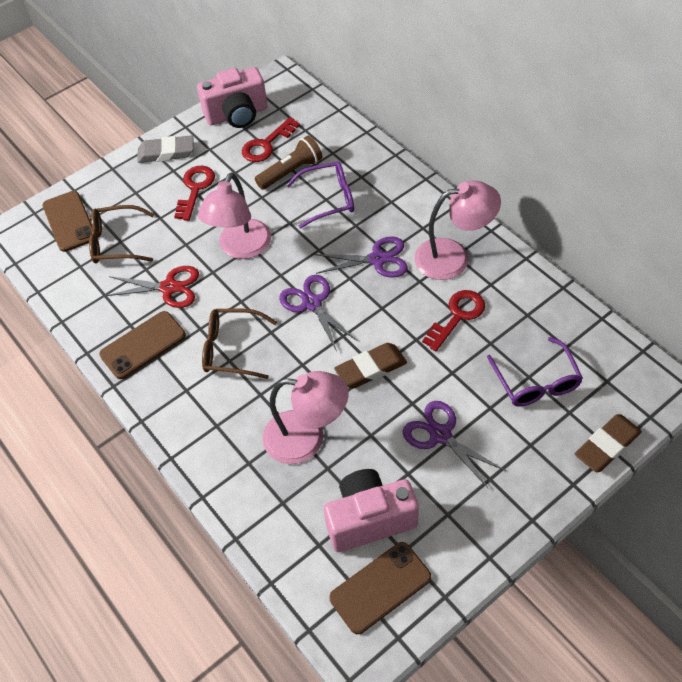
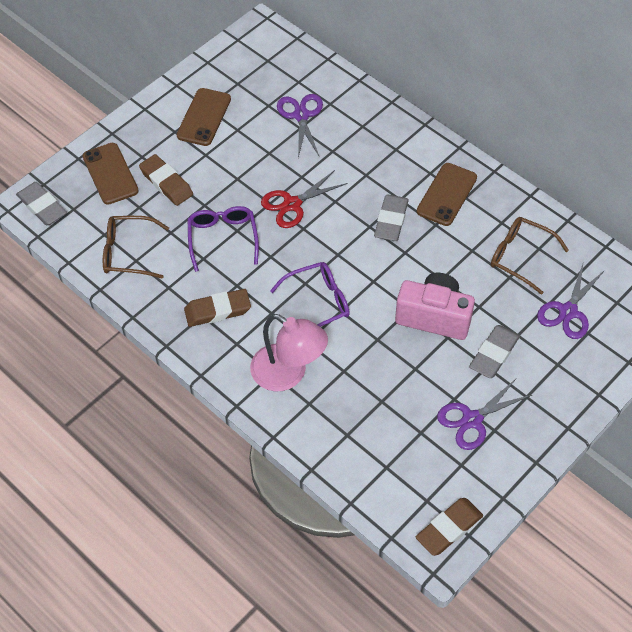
brown eraser: [334,343,407,389] [575,414,642,472] = 2 -> [139,154,193,206] [184,289,251,327] [416,498,483,556] = 3
brown flashlight: [255,136,323,190] = 1 -> none = 0
grey eraser: [137,135,194,163] = 1 -> [16,182,67,226] [374,195,409,241] [469,325,520,378] = 3
pink camera: [197,67,268,128] [324,469,419,552] = 2 -> [395,273,475,340] = 1
pink lamp: [198,173,271,259] [263,371,349,464] [414,181,501,280] = 3 -> [250,314,328,392] = 1
red key: [174,166,215,221] [242,117,300,162] [422,290,485,351] = 3 -> none = 0

